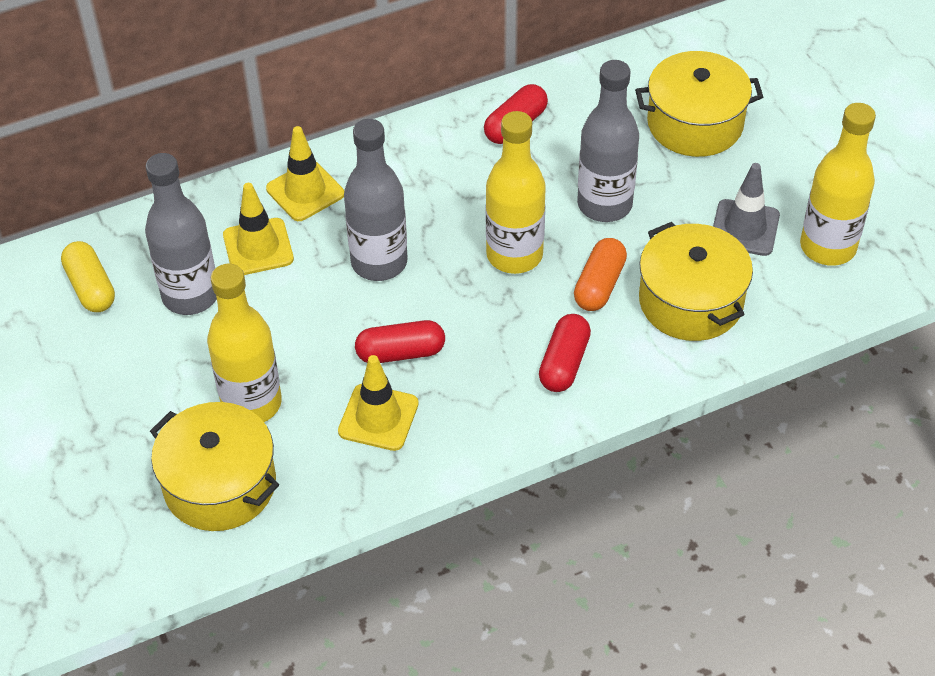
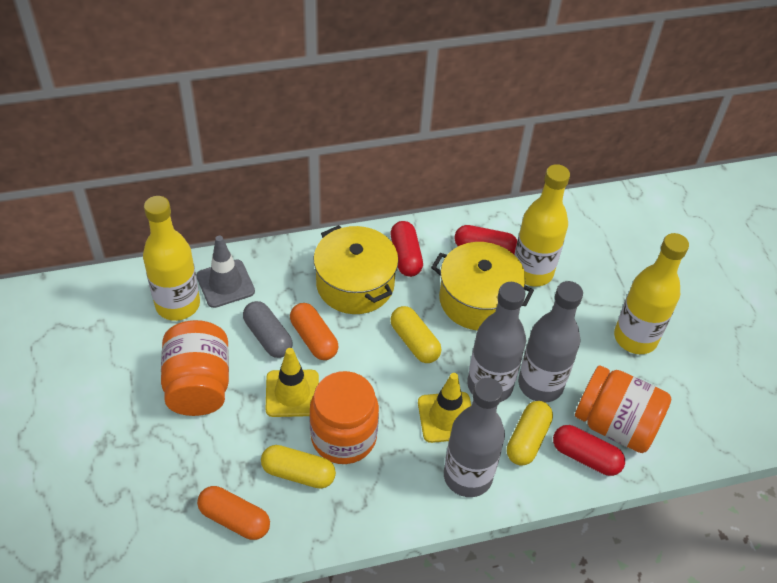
grey capsule: none = 0 -> [243,301,293,358] = 1
orange capsule: [574,238,627,311] = 1 -> [197,486,270,540] [290,303,338,360] = 2
orange jar: none = 0 -> [161,320,229,416] [309,371,379,464] [575,365,671,453] = 3
yellow capsule: [61,241,115,312] = 1 -> [261,445,336,489] [390,306,441,363] [507,401,553,466] = 3
yellow pot: [150,402,279,531] [635,51,763,157] [639,222,753,341] = 3 -> [313,225,398,314] [431,242,534,330] = 2
yellow traffic cone: [223,183,294,275] [266,126,344,221] [338,355,419,451] = 3 -> [266,348,319,417] [418,373,471,443] = 2

